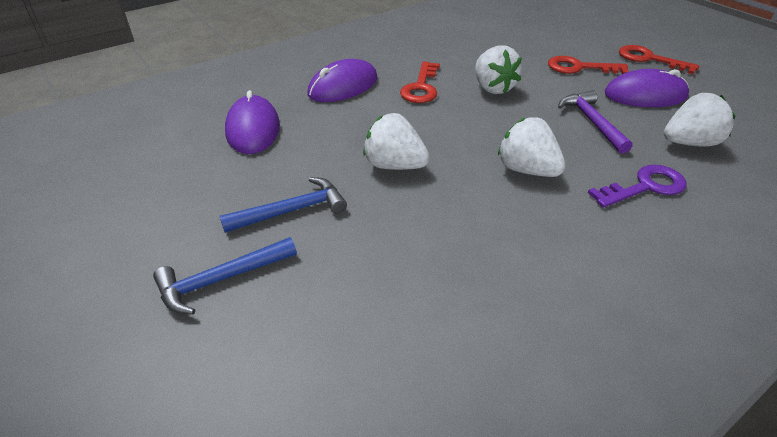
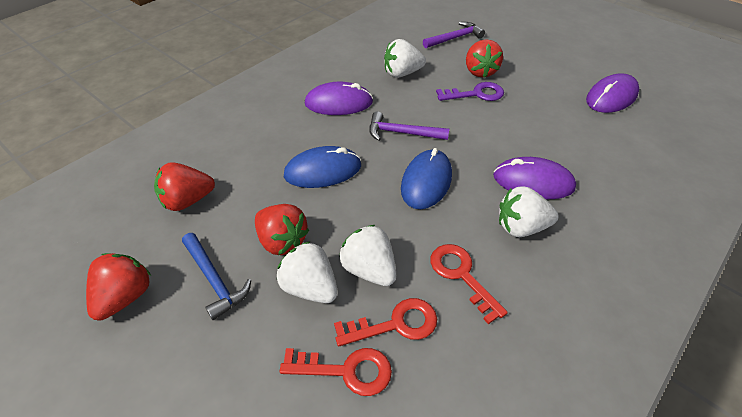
blue hammer: [153,237,297,315] [220,177,347,233] = 2 -> [182,233,251,320] = 1
blue mouse: none = 0 -> [284,146,361,188] [401,148,452,209] = 2
purple hammer: [558,90,633,154] = 1 -> [369,111,449,141] [423,22,485,48] = 2
red strawberry: none = 0 -> [86,253,151,321] [154,162,215,211] [255,204,309,255] [466,39,503,78] = 4

